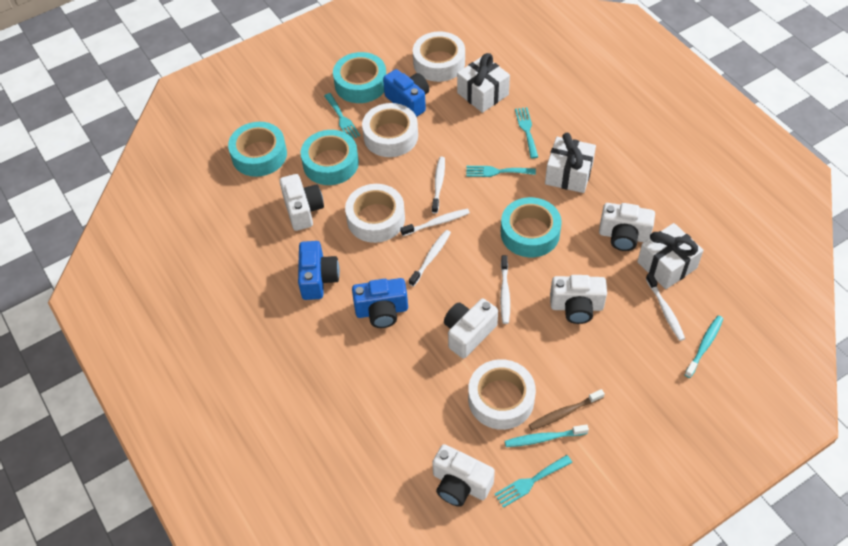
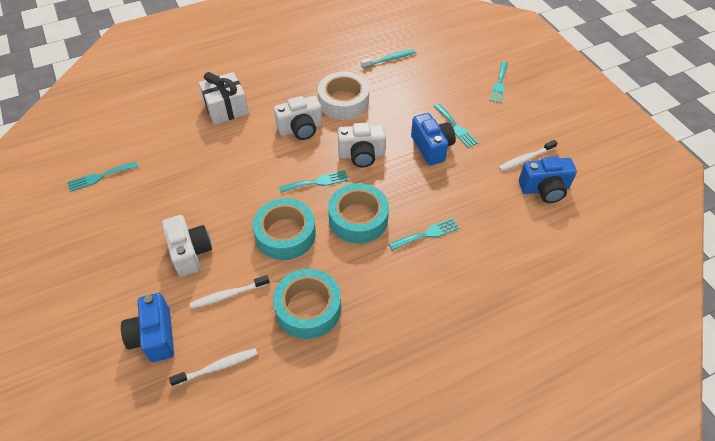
brown toothbrush: [529,389,605,430] = 1 -> none = 0
turquoise fork: [324,93,360,139] [466,166,536,177] [494,455,572,508] [515,107,538,158] = 4 -> [67,161,138,192] [279,170,349,193] [389,218,459,251] [434,104,478,148] [490,62,508,103] = 5
turquoise tape: [228,122,287,177] [301,130,359,185] [333,52,386,103] [501,197,562,257] = 4 -> [252,198,316,260] [273,269,341,339] [328,183,389,244] = 3
turquoise toothbrush: [505,424,589,447] [684,316,723,378] = 2 -> [361,49,416,68] = 1
white camera: [280,174,324,231] [432,444,495,507] [444,299,498,358] [550,275,607,324] [599,203,655,251] = 5 -> [162,215,212,277] [274,96,322,140] [338,123,386,168] = 3
white gift: [457,53,510,113] [545,133,596,193] [637,223,704,289] = 3 -> [199,72,249,125] = 1
white tape: [345,184,405,243] [362,103,418,157] [413,31,465,82] [468,359,536,430] = 4 -> [318,72,369,120] = 1
white toothbrush: [400,208,470,236] [409,230,451,287] [432,157,445,214] [500,255,510,324] [646,273,685,341] = 5 -> [169,348,257,387] [190,275,270,309] [498,140,557,171] = 3

